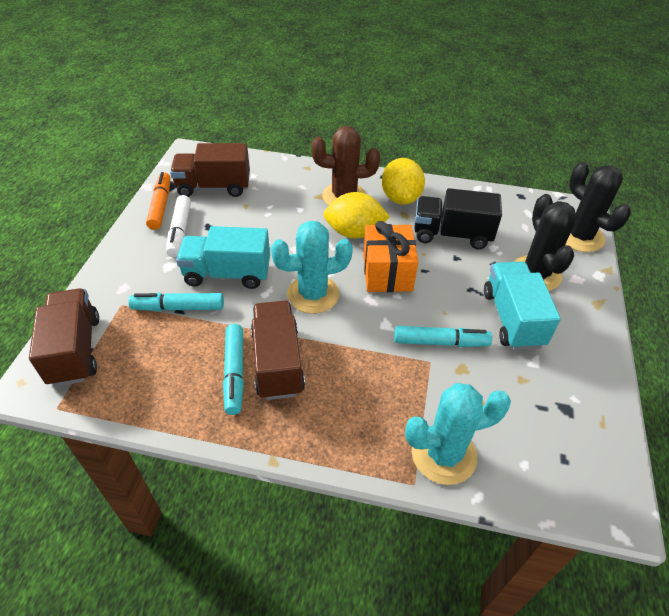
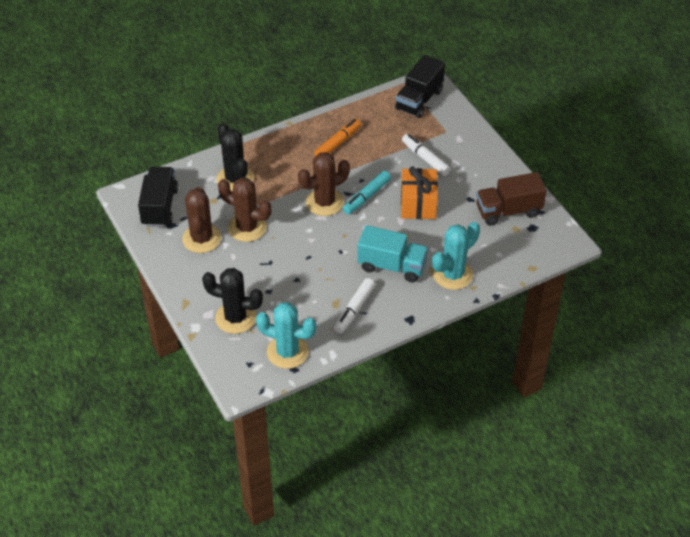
black truck: [414,188,502,249] = 1 -> [138,166,178,227] [395,55,445,118] = 2
brown cactus: [312,126,380,205] = 1 -> [182,187,221,253] [218,178,271,242] [298,152,350,216] = 3
brown truck: [29,288,99,387] [170,143,250,197] [251,301,305,400] = 3 -> [476,172,547,226] = 1
turquoise marker: [128,293,224,311] [223,324,244,415] [394,326,492,347] = 3 -> [343,171,391,214] = 1
turquoise truck: [176,226,270,289] [484,262,561,350] = 2 -> [357,225,428,283] = 1
white marker: [166,195,191,257] = 1 -> [334,278,375,333] [402,134,451,176] = 2
yellow lemon: [323,192,390,238] [382,158,425,205] = 2 -> none = 0

